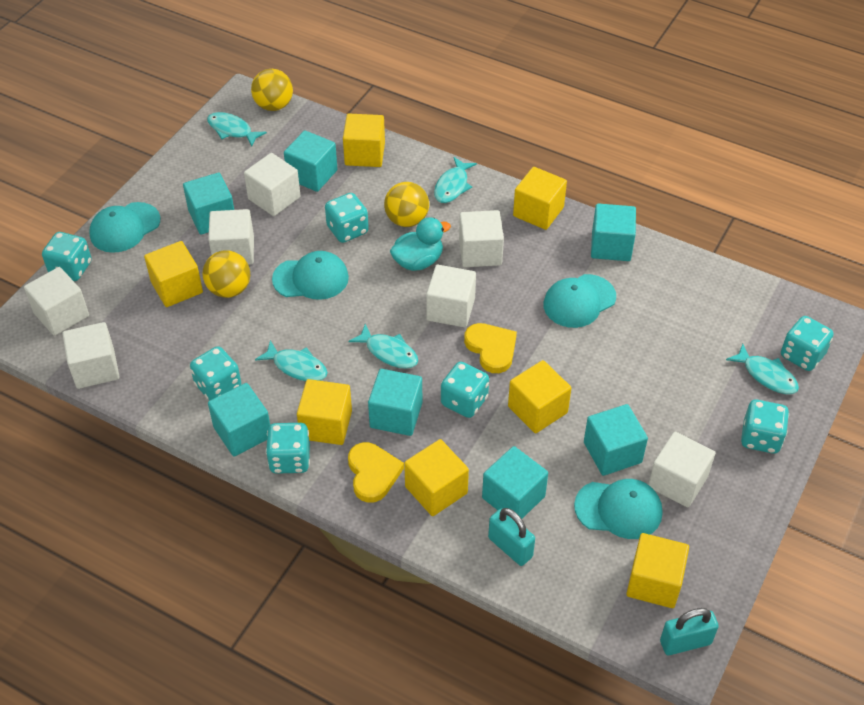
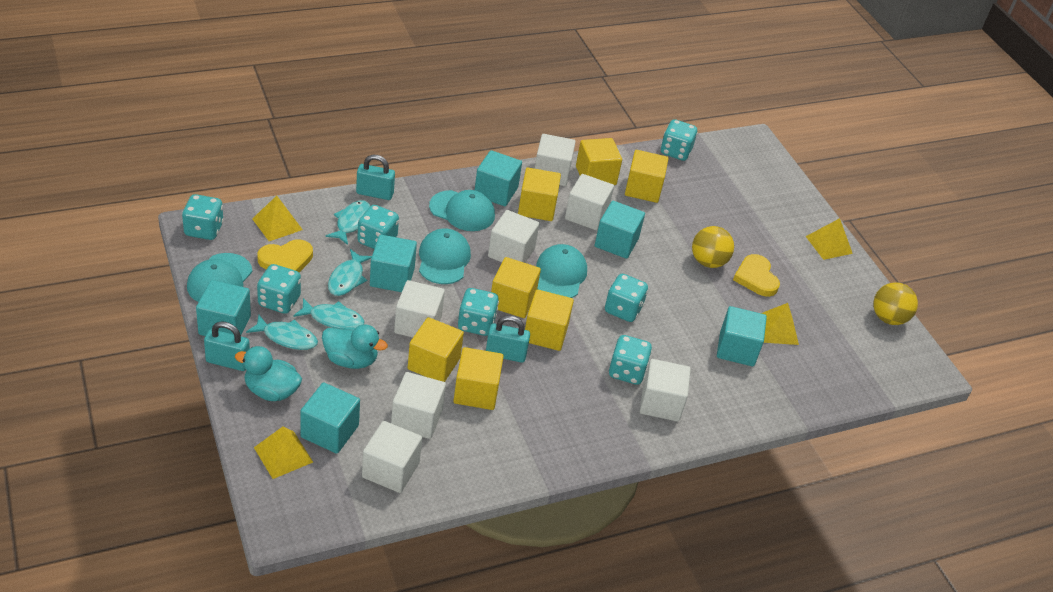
turquoise cube: [183,172,234,235] [208,383,270,456] [284,130,337,192] [368,369,422,436] [482,446,548,519] [584,404,648,476] [591,203,636,261] = 7 -> [196,280,251,336] [300,382,360,454] [370,235,417,292] [475,150,522,206] [595,201,645,259] [717,306,767,366] = 6
turquoise duck: [390,217,451,271] = 1 -> [235,346,302,401] [322,325,388,369] = 2
turquoise fish: [207,112,267,146] [255,340,328,381] [349,324,418,369] [434,157,477,203] [726,344,799,394] = 5 -> [246,315,318,350] [293,298,364,330] [326,200,370,245] [328,249,372,296] = 4
turquoise padlock: [488,508,535,566] [660,608,719,655] = 2 -> [204,321,250,371] [356,155,395,200] [486,315,530,363] = 3
yellow ball: [203,250,250,298] [251,69,293,111] [384,182,429,227] = 3 -> [692,226,734,268] [873,282,918,325] = 2
yellow pyramid: none = 0 -> [252,196,303,241] [254,427,313,479] [761,303,799,345] [806,218,853,260] = 4

